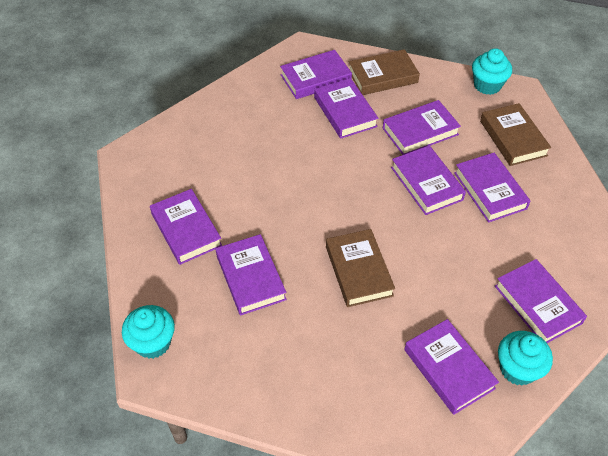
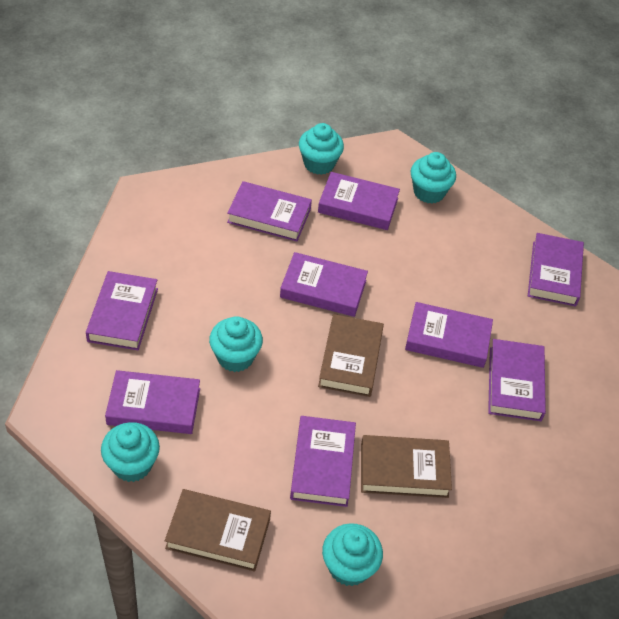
turquoise cupcake: [122,305,175,359] [472,48,512,95] [498,331,553,386] = 3 -> [101,422,160,482] [209,316,263,372] [299,123,344,175] [322,523,383,586] [411,152,456,204] = 5

